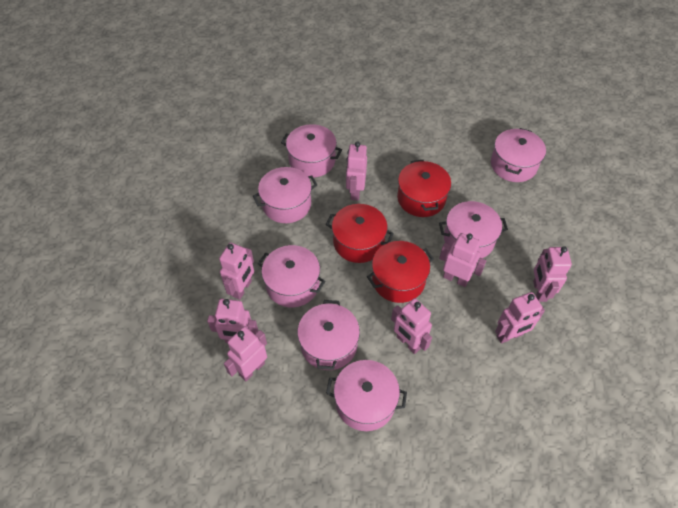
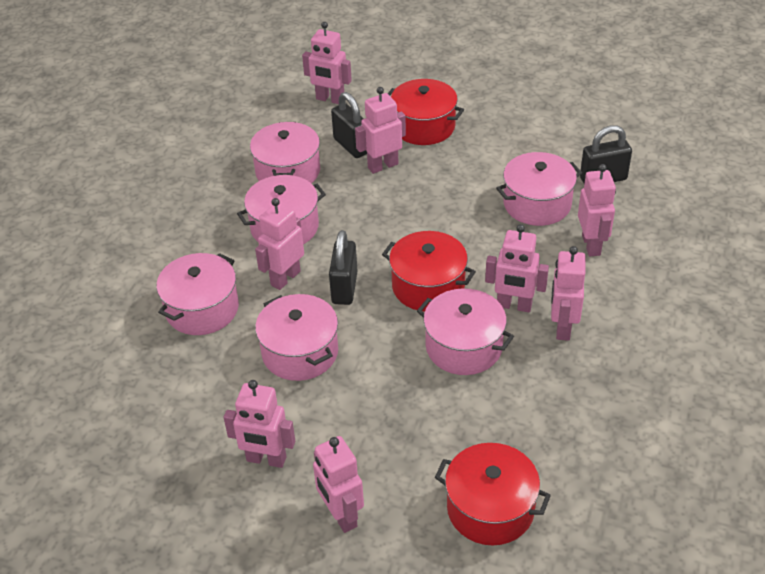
black padlock: none = 0 -> [329,230,358,305] [331,92,367,158] [580,125,632,184] = 3
pink pot: [253,167,317,223] [258,245,326,307] [281,124,342,178] [298,300,360,370] [326,360,407,431] [439,201,508,259] [491,128,546,182] = 7 -> [156,253,239,335] [237,175,326,244] [250,122,320,184] [255,294,338,381] [417,288,514,375] [496,152,582,226] = 6

